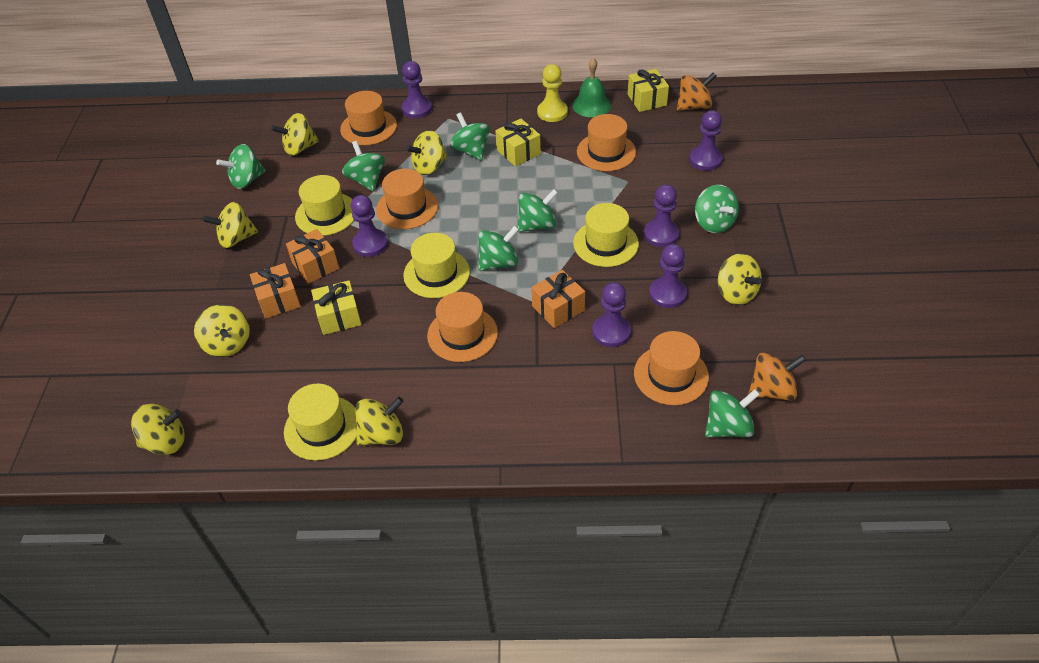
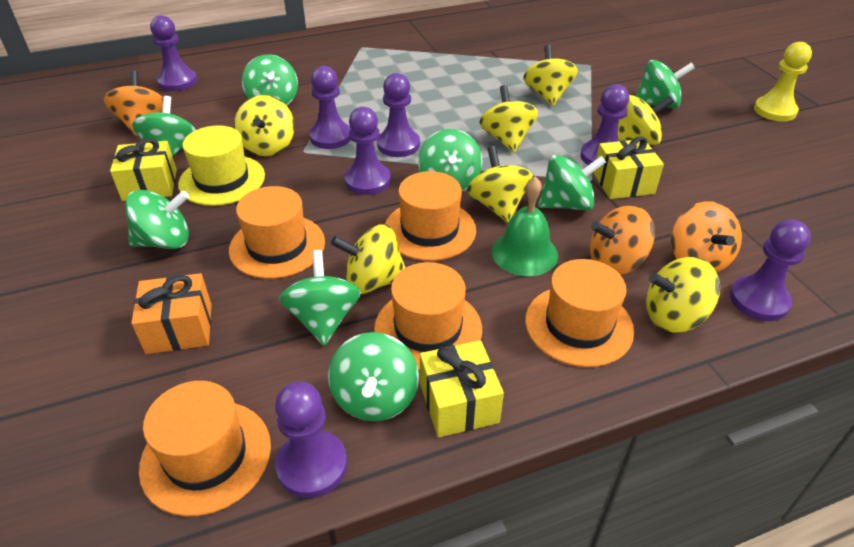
green spinning top: [216,144,266,189] [342,141,385,192] [450,112,490,161] [478,226,519,271] [518,189,558,232] [695,185,739,233] [705,389,760,437] = 7 -> [125,190,189,249] [132,96,196,157] [242,54,298,106] [279,250,361,346] [328,332,419,421] [418,129,482,191] [538,154,606,211] [636,60,695,108] = 8
orange gift: [250,263,301,319] [286,229,339,284] [531,270,585,328] = 3 -> [131,273,212,354] = 1
orange spinning top: [677,72,716,111] [748,353,806,401] = 2 -> [104,70,163,136] [590,205,655,275] [671,201,742,273] = 3
purple pawn: [351,195,388,257] [402,61,432,118] [592,282,631,347] [644,184,679,247] [649,244,687,308] [689,110,723,171] = 6 -> [150,15,197,91] [275,382,347,498] [309,66,351,149] [344,107,391,195] [377,73,420,157] [580,84,629,165] [730,219,811,321] = 7
yellow hat: [284,384,357,460] [295,175,354,236] [403,233,470,298] [573,203,639,267] = 4 -> [178,125,265,206] = 1

